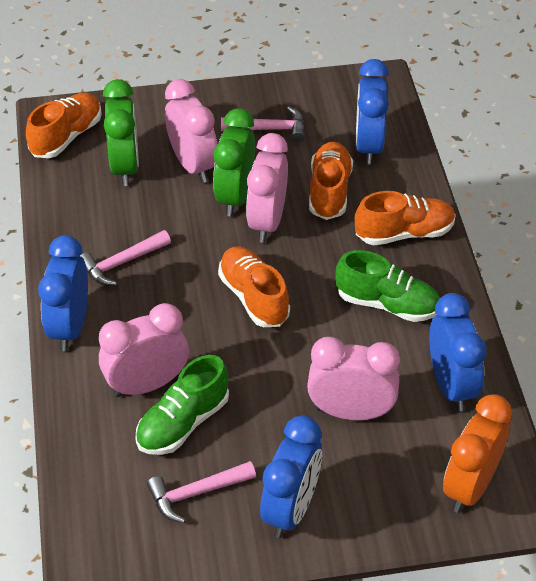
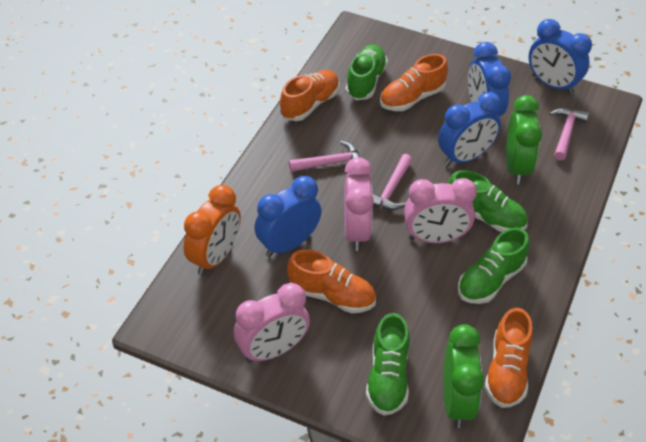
green shoe: [136,355,229,455] [335,250,440,322] = 2 -> [345,45,388,100] [366,313,410,416] [448,170,528,232] [458,228,529,304] = 4
pink clock: [99,303,189,397] [165,79,217,183] [246,133,288,243] [307,337,400,420] = 4 -> [234,283,310,363] [344,157,374,251] [404,178,477,243] = 3

